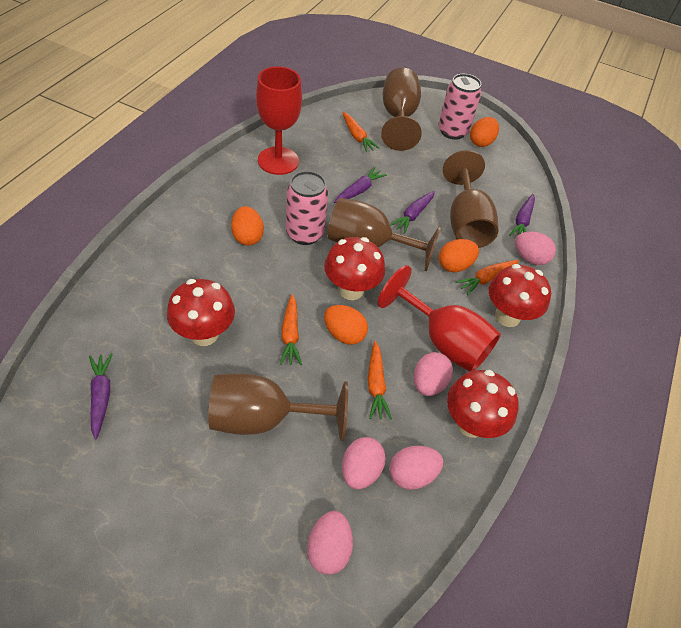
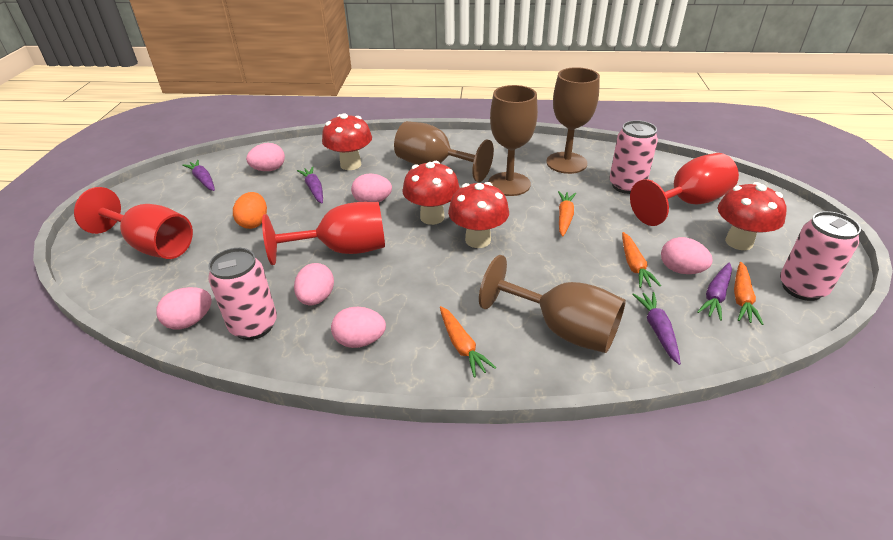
orange egg: [231,206,264,246] [324,305,368,345] [439,239,479,272] [470,117,499,147] = 4 -> [233,192,267,229] = 1
pink can: [286,171,328,245] [438,74,481,140] = 2 -> [208,248,277,340] [609,120,658,194] [780,211,861,301] = 3
pink egg: [307,511,353,575] [342,437,386,489] [389,446,443,490] [414,352,453,396] [515,231,556,265] = 5 -> [156,287,212,329] [246,143,285,171] [294,263,334,305] [331,307,386,348] [351,173,392,202] [661,237,713,274] = 6
red goblet: [256,66,302,175] [378,265,501,372] = 2 -> [74,187,193,259] [262,202,385,265] [630,153,739,226] = 3

